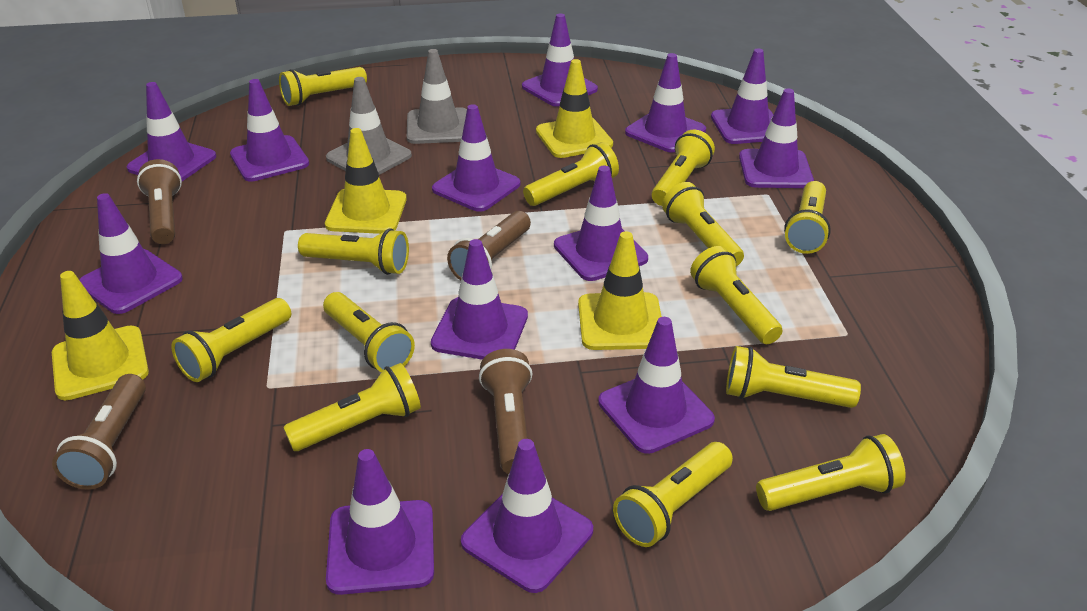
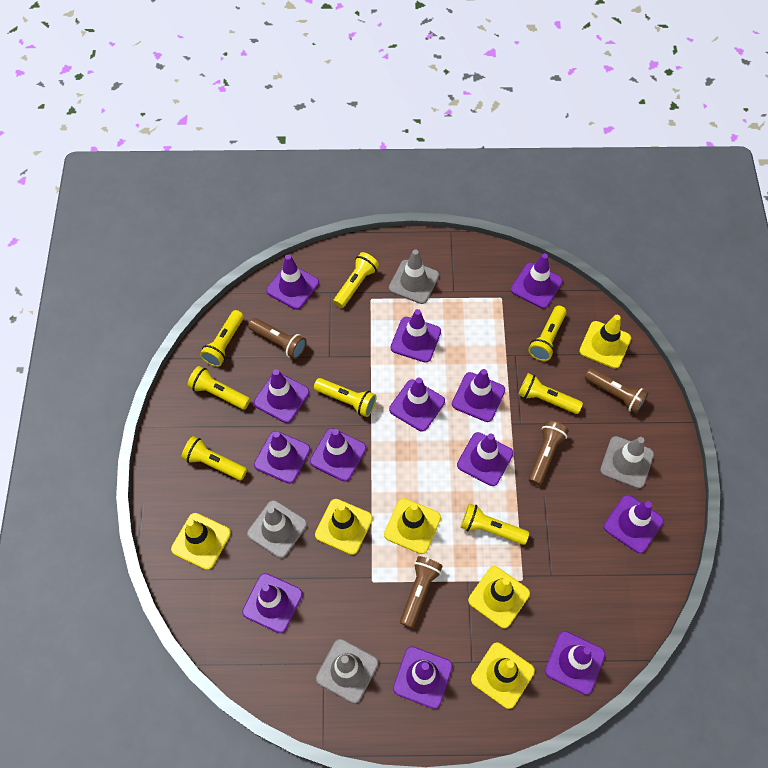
grey traffic cone: [326,77,412,175] [407,49,467,144] = 2 -> [247,500,307,558] [316,639,378,704] [389,249,439,304] [600,436,654,489] = 4
yellow flashlight: [171,298,291,382] [279,67,367,106] [283,363,421,451] [298,229,409,275] [323,292,415,372] [523,142,619,206] [613,442,733,547] [652,129,715,206] [662,182,744,266] [690,246,783,344] [726,346,861,408] [756,434,906,511] [784,181,831,254] = 13 -> [181,436,247,480] [187,366,250,410] [200,310,244,367] [314,378,377,417] [333,252,379,308] [460,503,529,545] [518,373,583,414] [528,306,567,361] = 8
yellow traffic cone: [52,271,149,401] [325,128,407,234] [536,59,613,158] [578,231,662,350] = 4 -> [171,513,231,570] [315,499,373,555] [384,498,441,554] [468,566,530,628] [471,642,535,709] [579,315,631,369] = 6

